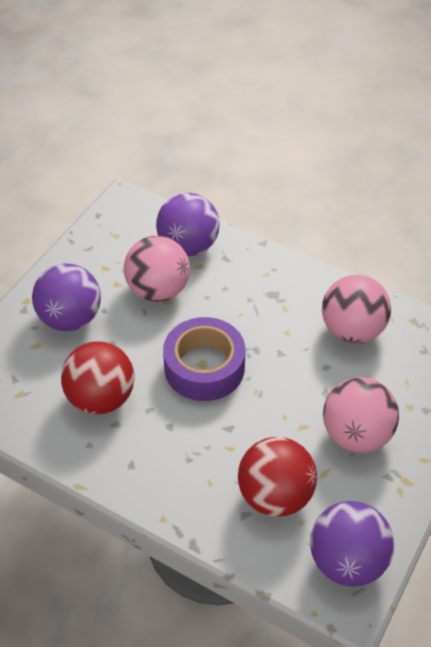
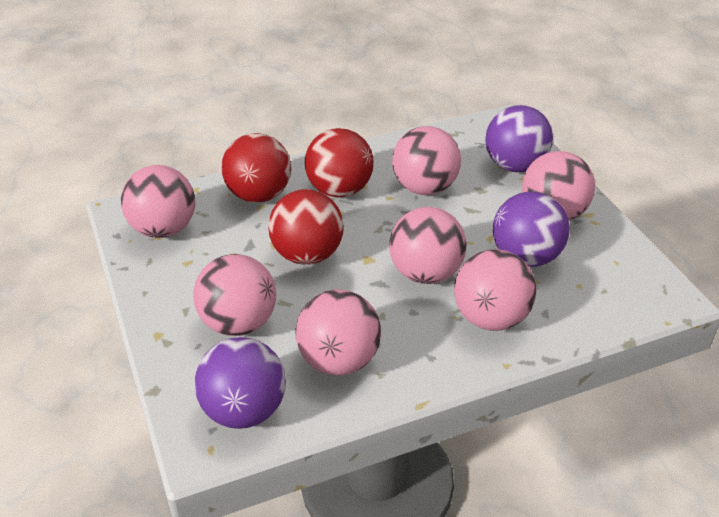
pink ball: [124,236,190,302] [322,275,391,344] [323,377,399,453] = 3 -> [121,165,195,238] [193,254,276,336] [295,290,381,375] [389,207,466,284] [392,126,461,195] [454,249,536,331] [522,151,595,221] = 7
purple tape: [163,317,245,401] = 1 -> none = 0
red ball: [61,341,134,415] [238,437,317,517] = 2 -> [221,133,291,203] [268,189,344,265] [305,128,373,198] = 3

